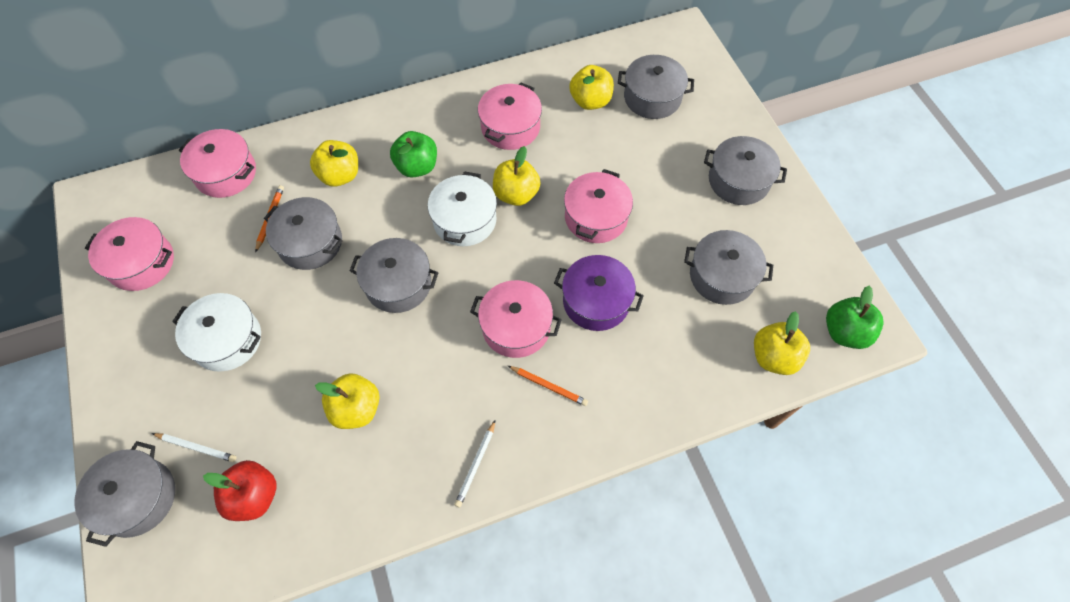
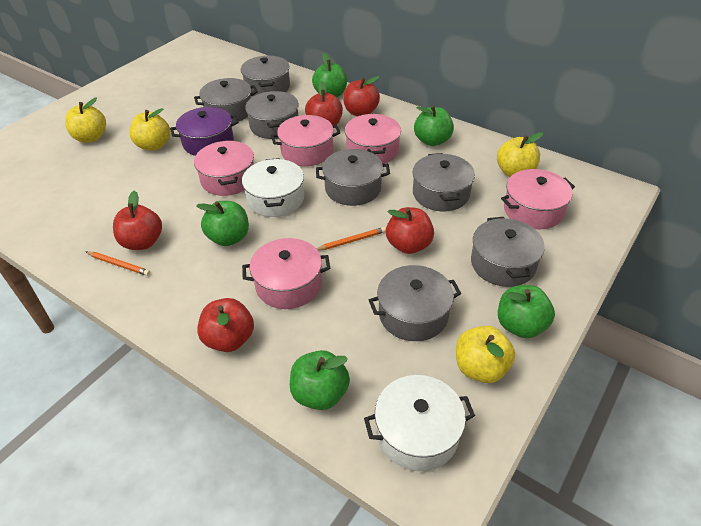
green apple: [390,131,437,178] [826,286,884,349] = 2 -> [196,201,249,246] [290,350,350,410] [312,52,347,97] [414,105,454,146] [498,285,555,338] = 5
grey pot: [74,441,175,547] [264,197,343,270] [349,238,439,313] [618,55,694,119] [684,230,773,305] [704,136,787,205] = 6 -> [194,78,258,123] [241,56,290,96] [245,91,299,139] [316,149,390,206] [369,265,461,341] [413,153,475,211] [471,217,545,287] = 7
red apple: [203,460,277,521] = 1 -> [113,191,162,250] [197,298,254,352] [305,81,343,125] [343,76,380,116] [386,207,434,254] = 5
white pencil: [152,433,237,462] [454,421,495,508] = 2 -> none = 0
yellow apple: [310,140,358,187] [315,373,379,429] [493,146,540,206] [569,65,614,110] [754,311,810,375] = 5 -> [65,98,106,143] [129,108,170,151] [456,326,515,383] [497,132,543,177] = 4

